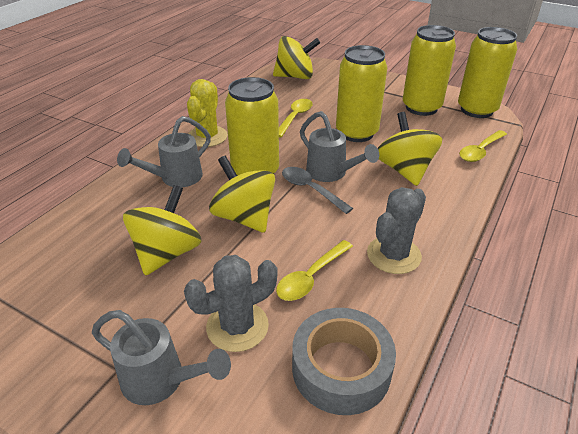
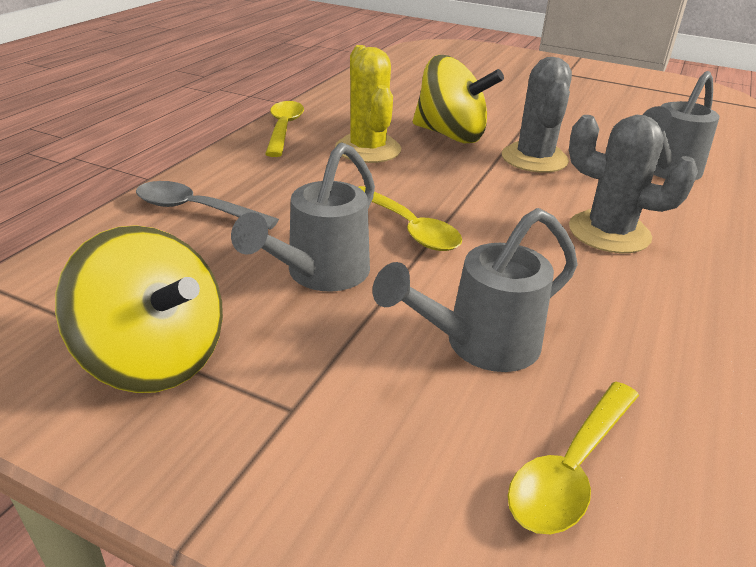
grey tape: [292,308,396,415] = 1 -> none = 0
yellow can: [225,77,279,176] [336,45,387,142] [403,25,456,116] [458,27,517,118] = 4 -> none = 0
yellow spinning top: [123,185,202,276] [209,156,275,233] [273,36,320,79] [378,112,442,186] = 4 -> [55,225,223,393] [413,55,504,143] = 2

